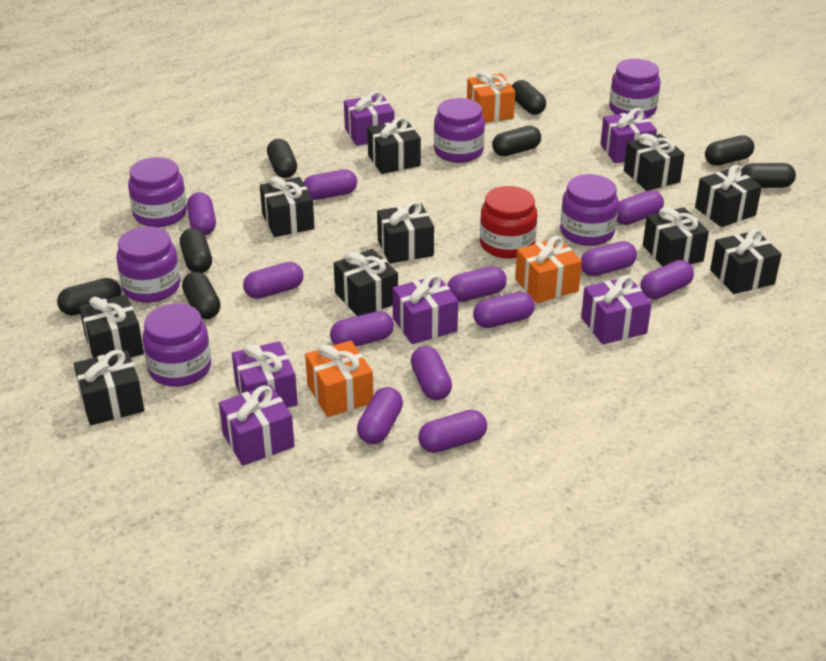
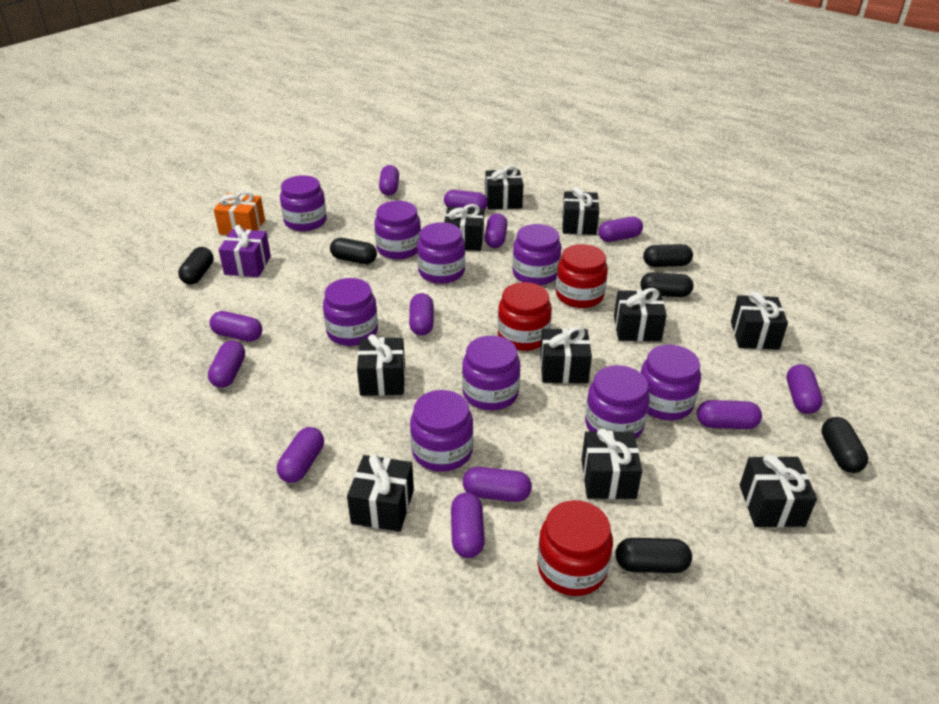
black capsule: [57,278,122,315] [180,228,212,273] [182,272,221,319] [267,139,297,178] [492,126,541,156] [512,80,546,115] [705,135,754,166] [741,163,796,188] = 8 -> [178,247,214,285] [330,238,377,264] [616,538,692,573] [640,272,694,297] [643,244,693,267] [821,417,868,473] = 6
orange gift: [305,340,373,417] [467,71,515,123] [515,236,582,303] = 3 -> [214,191,265,235] = 1
purple gift: [219,385,295,466] [232,341,298,408] [344,91,395,146] [393,274,458,344] [581,275,652,345] [600,108,657,163] = 6 -> [218,225,271,277] = 1
purple jar: [116,227,180,303] [128,157,187,227] [143,303,211,387] [434,98,485,163] [560,174,619,246] [609,59,660,118] = 6 -> [280,175,327,231] [323,278,378,346] [374,201,421,259] [410,390,473,472] [417,222,465,284] [462,336,520,410] [512,224,561,285] [585,365,650,439] [641,345,701,420] = 9
red jar: [480,186,537,259] = 1 -> [498,282,552,351] [537,500,613,596] [556,244,608,308] = 3

